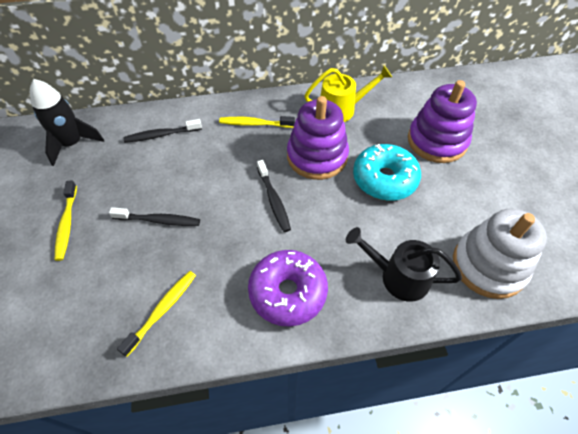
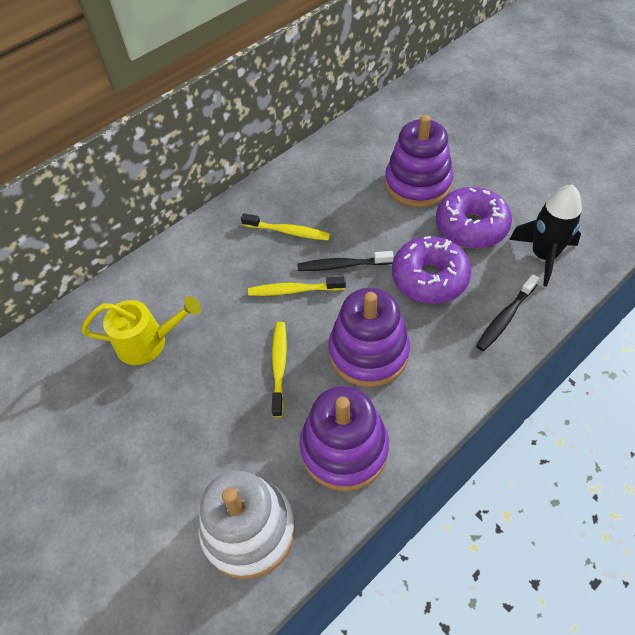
black toothbrush: [109,207,200,226] [124,119,202,143] [257,160,291,232] = 3 -> [298,251,394,271] [476,274,539,351] = 2
black watering can: [346,227,462,302] = 1 -> none = 0
purple donut: [248,250,328,327] = 1 -> [392,236,472,304] [436,187,512,249] = 2
purple stacking toy: [287,96,349,180] [408,80,477,163] = 2 -> [299,386,389,491] [328,288,410,387] [385,115,453,207] = 3
turquoise donut: [353,144,421,201] = 1 -> none = 0

